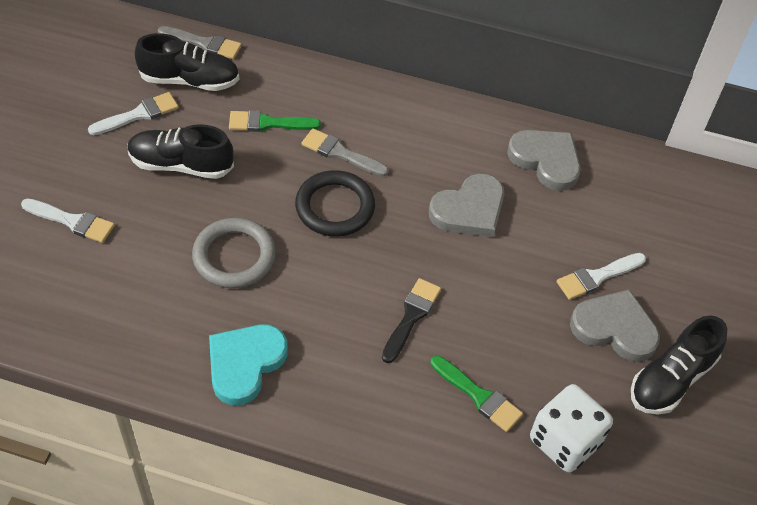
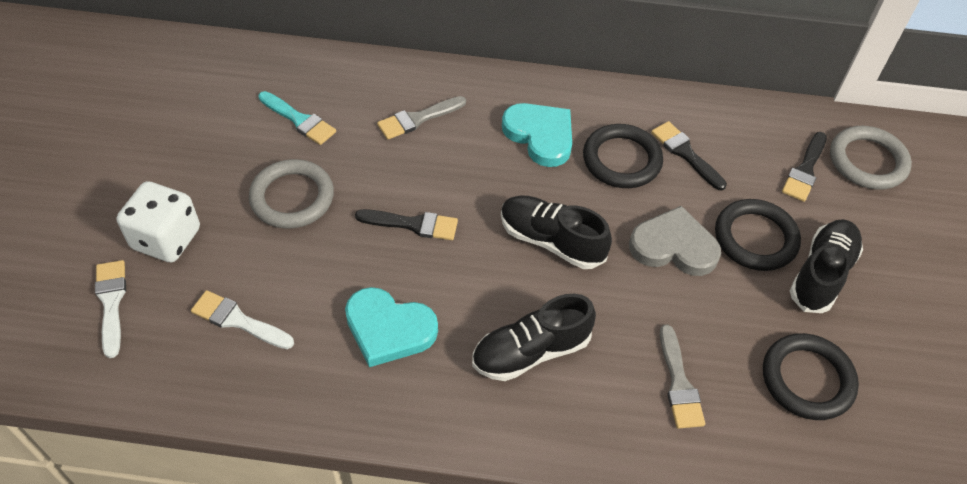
black brush: [382,278,441,363] = 1 -> [355,209,458,240] [651,121,727,190] [782,132,827,202] = 3
black ring: [295,170,375,237] = 1 -> [583,124,663,188] [715,199,801,271] [763,333,859,420] = 3
green brush: [229,110,321,132] [431,356,523,432] = 2 -> none = 0
grey heart: [429,174,504,237] [507,130,581,191] [570,289,660,362] = 3 -> [629,206,721,276] = 1
grey ring: [192,218,276,288] = 1 -> [249,159,334,229] [830,126,912,190] = 2
turquoise brush: none = 0 -> [258,91,336,145] = 1
turquoise heart: [209,325,288,405] = 1 -> [345,287,438,367] [502,103,572,167] = 2
white brush: [21,198,115,243] [88,92,179,135] [557,253,646,300] = 3 -> [95,260,126,358] [191,290,294,349] = 2

